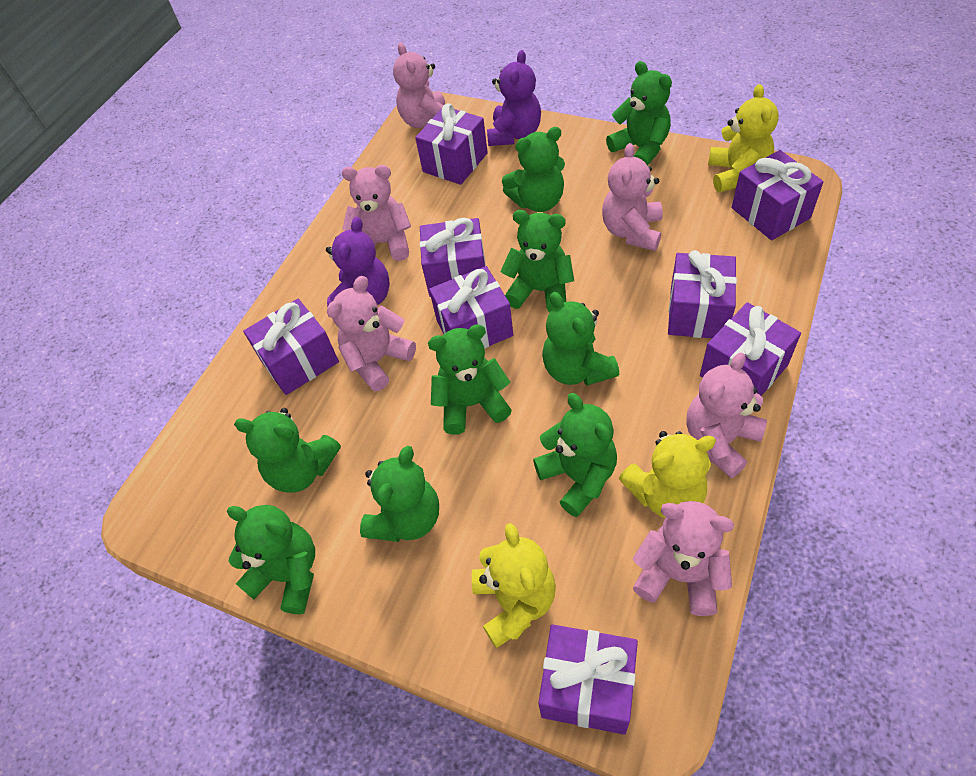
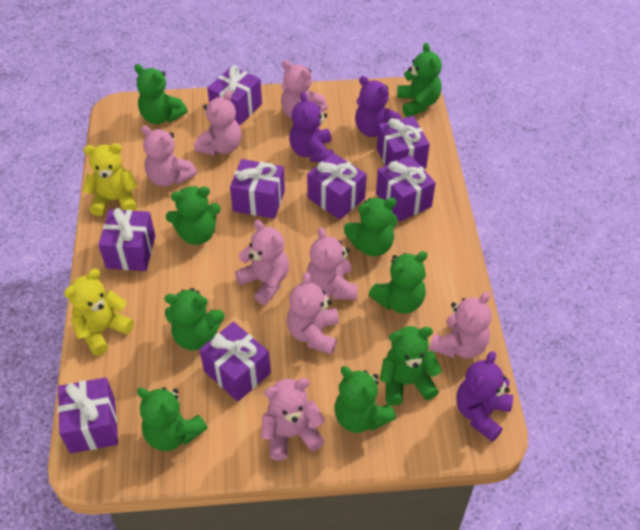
pink teddy bear: [327,276,416,391] [342,165,411,261] [393,42,445,128] [602,143,663,251] [633,501,734,616] [687,353,767,478] = 6 -> [141,125,197,187] [194,90,241,156] [235,220,289,305] [261,378,325,461] [281,60,328,119] [287,272,339,354] [307,227,357,300] [429,292,491,359] = 8
purple teddy bear: [326,217,390,308] [487,50,541,146] = 2 -> [289,92,333,162] [355,76,401,137] [456,351,513,442] = 3
yellow teddy bear: [472,523,556,648] [619,431,716,518] [708,84,779,192] = 3 -> [64,269,134,356] [83,143,137,216] = 2

